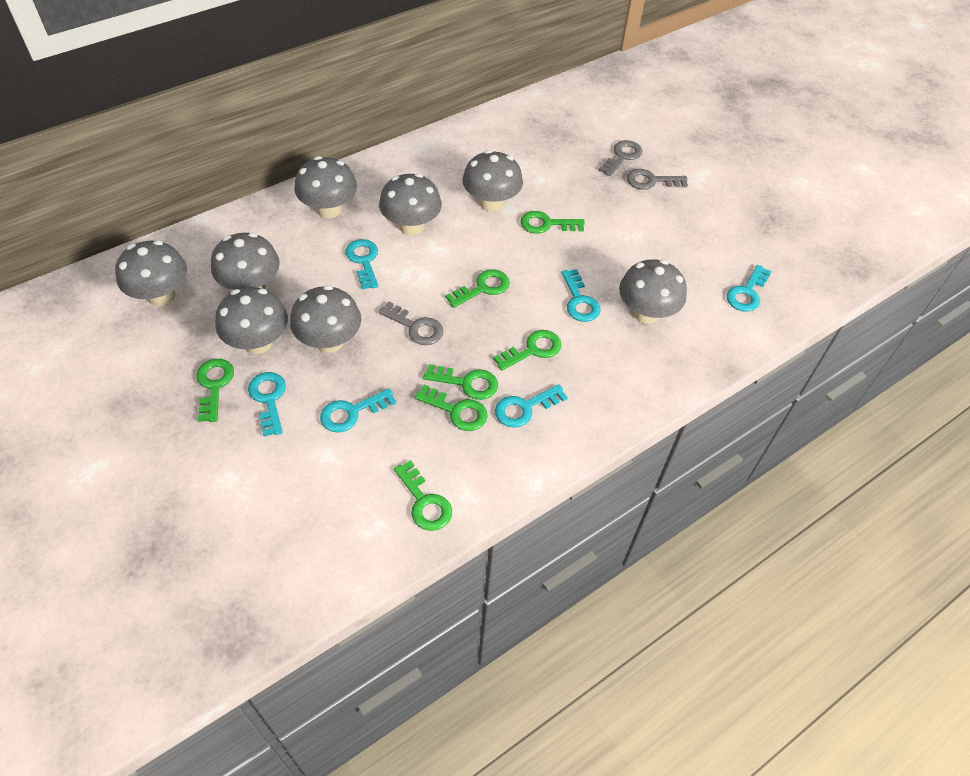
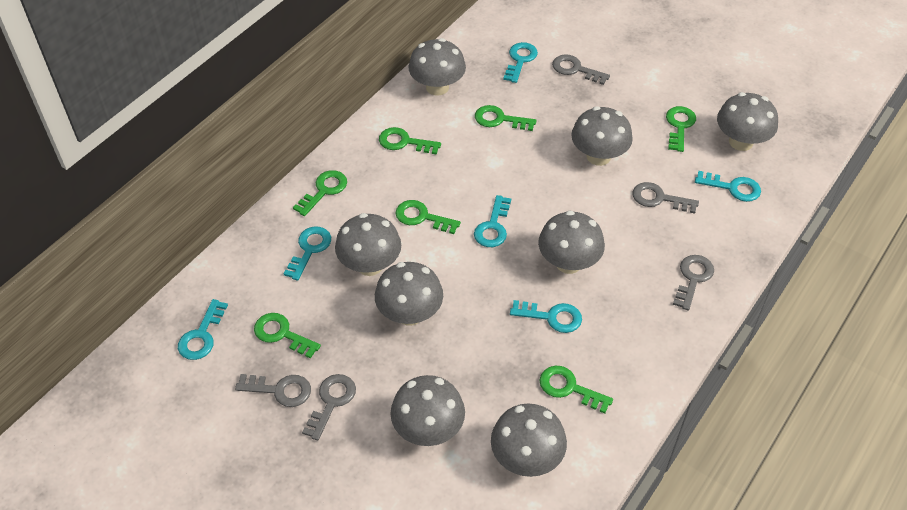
grey key: [378,301,443,345] [599,140,642,176] [627,169,688,189] = 3 -> [235,374,311,407] [302,374,356,441] [552,54,610,85] [632,182,699,214] [673,255,714,310] = 5

